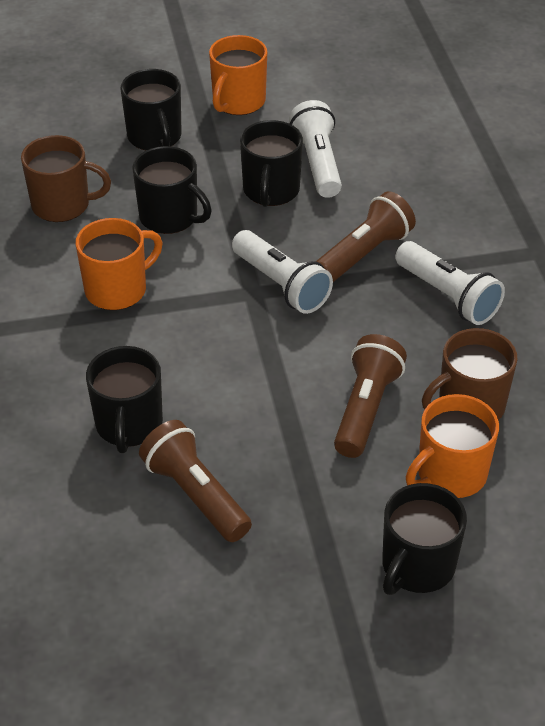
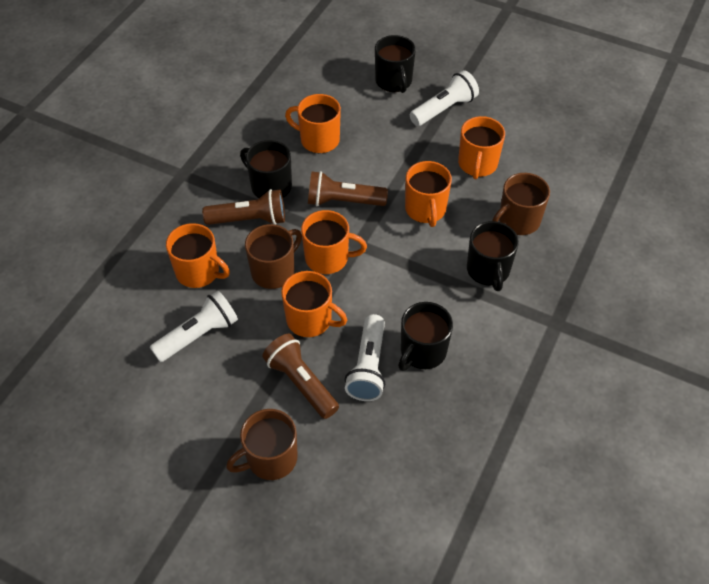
black mug: [86,346,163,453] [120,69,181,150] [132,146,212,234] [240,120,303,207] [382,483,467,595] = 5 -> [240,140,292,198] [375,35,416,93] [398,302,453,371] [467,221,519,291] = 4
brown mug: [21,135,111,222] [422,328,518,420] = 2 -> [226,409,298,480] [245,224,302,289] [492,173,550,235] = 3
orange mug: [76,218,163,310] [209,35,267,115] [406,394,499,498] = 3 -> [166,223,230,288] [281,271,347,337] [285,94,341,153] [301,210,367,274] [405,161,452,227] [458,116,505,179] = 6

